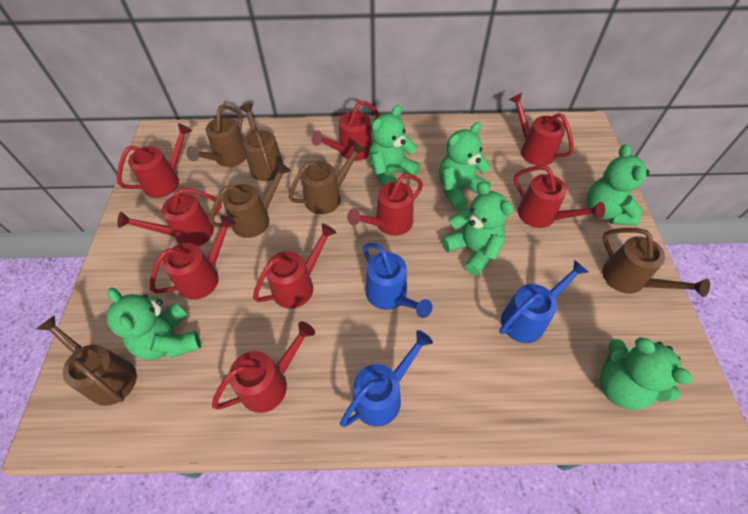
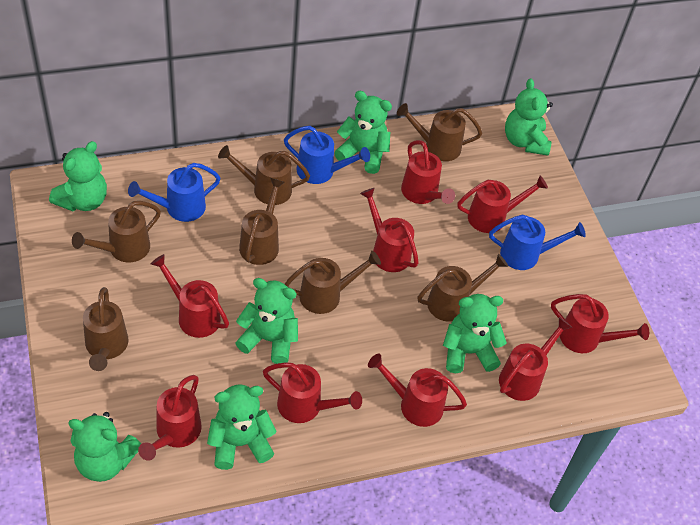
brown watering can: [37,315,137,406] [186,105,247,167] [209,162,291,238] [239,103,284,181] [288,141,366,214] [602,228,710,297] = 6 -> [72,201,161,263] [83,287,129,371] [218,145,310,205] [239,178,285,265] [285,251,381,314] [397,103,482,161] [418,254,508,322] = 7
green teddy bear: [107,288,201,360] [369,105,420,185] [439,122,491,211] [442,182,513,276] [587,144,649,226] [600,337,692,410] = 6 -> [49,141,107,211] [68,412,141,482] [207,385,277,470] [236,278,298,364] [334,91,392,174] [443,294,507,373] [505,78,553,156] = 7

